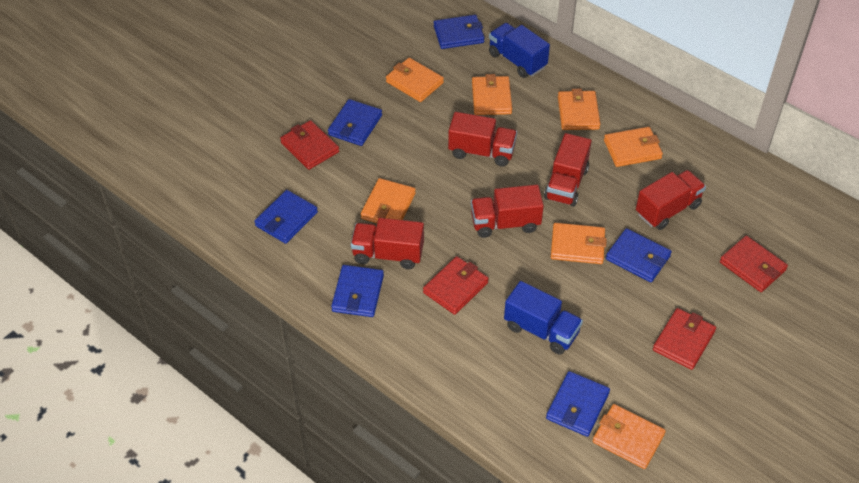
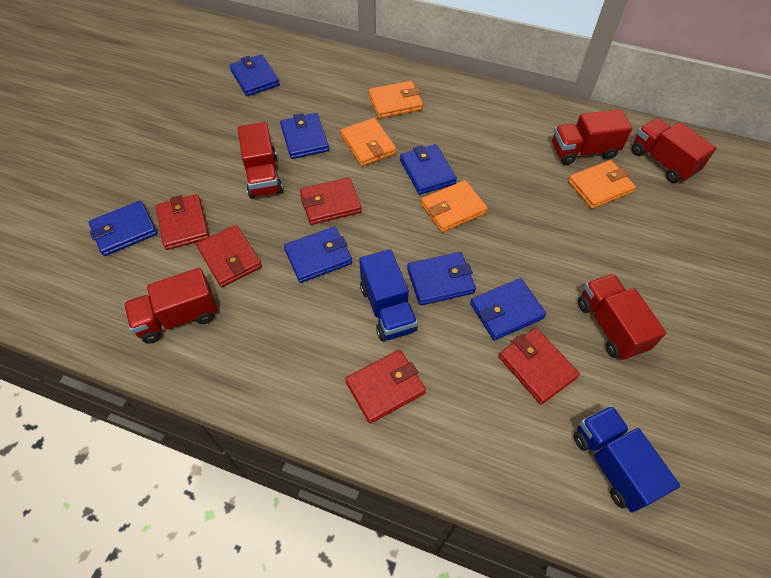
blue wallet: [254,190,318,244] [328,99,382,146] [331,265,384,317] [434,15,485,49] [546,371,610,437] [606,228,672,282] = 6 -> [88,201,157,256] [230,54,280,96] [280,113,329,159] [284,227,352,283] [400,144,457,195] [407,252,476,305] [470,278,546,341] = 7
orange wallet: [361,178,416,223] [386,58,444,102] [472,74,512,115] [551,223,607,264] [558,89,600,130] [593,404,666,469] [604,127,663,167] = 7 -> [340,118,396,166] [368,81,423,119] [421,180,488,232] [568,160,636,209] = 4
red wallet: [280,120,339,170] [423,256,489,315] [653,308,716,370] [720,236,788,292] = 4 -> [156,194,209,250] [196,225,262,287] [300,177,362,225] [345,350,426,424] [499,328,580,404] = 5

